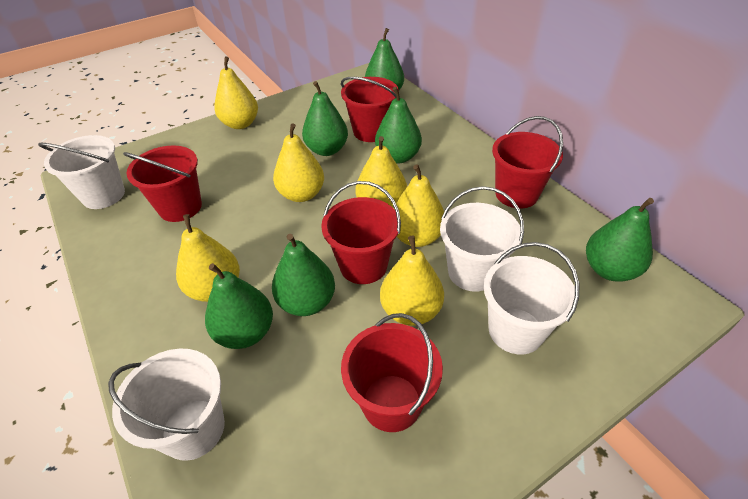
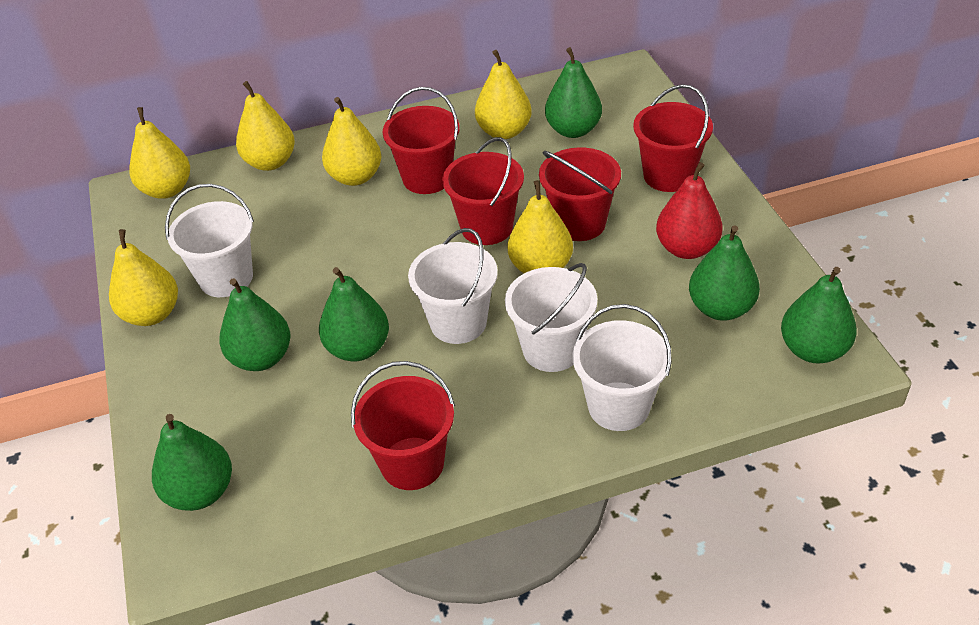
red pear: none = 0 -> [656,162,722,259] = 1

